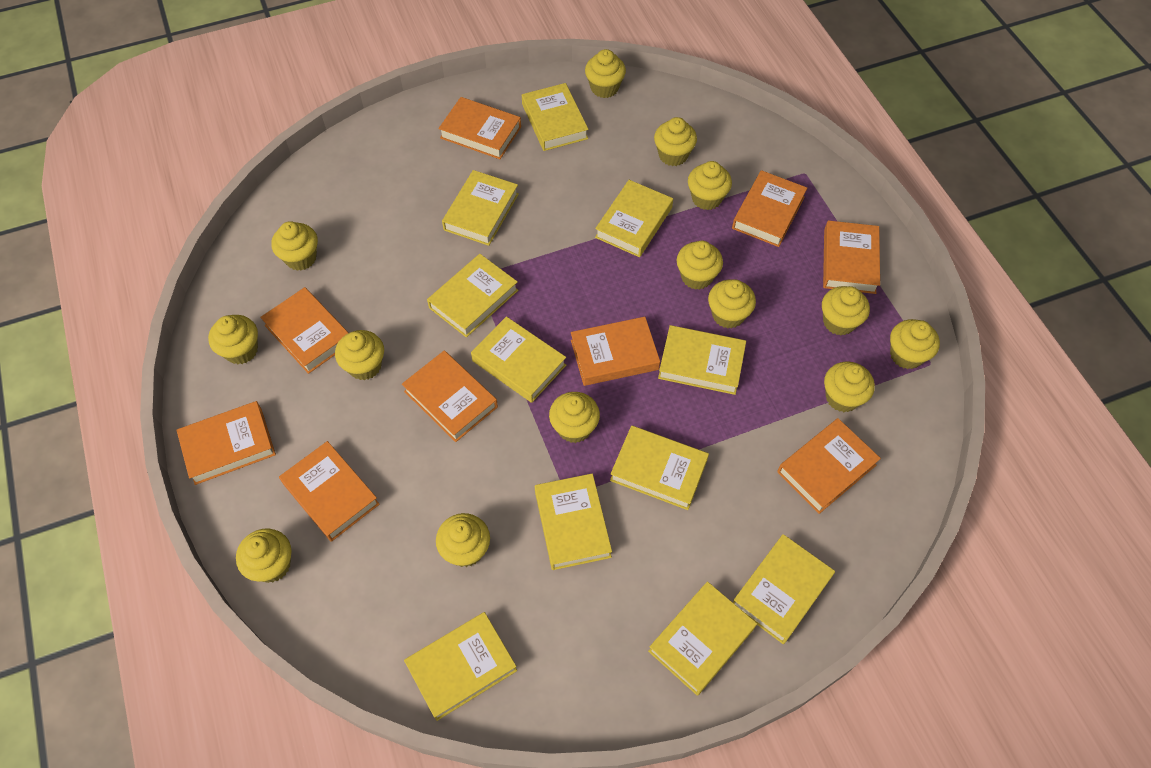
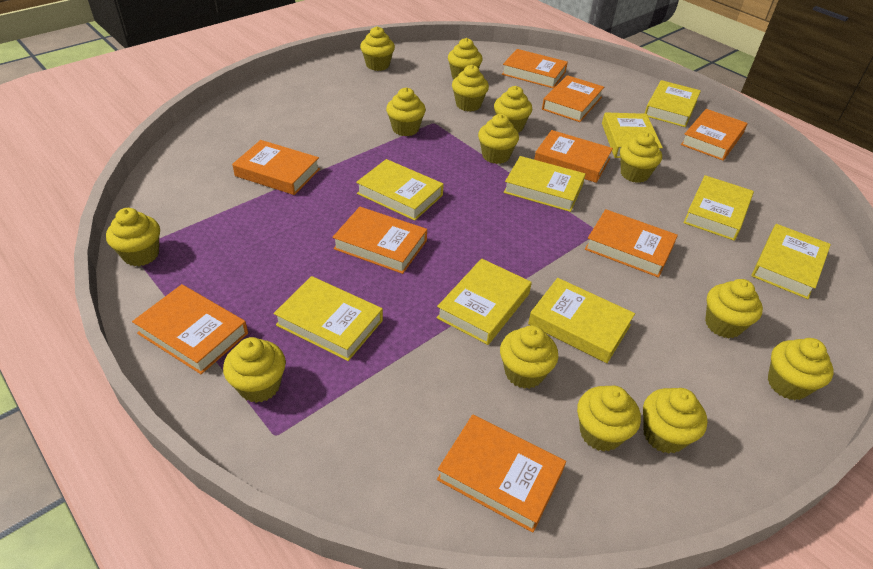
yellow book: [404,612,517,721] [427,254,518,338] [442,170,519,246] [471,316,566,403] [522,83,589,151] [535,474,612,570] [595,180,673,257] [610,425,709,510] [648,581,757,696] [658,325,746,395] [733,534,835,644] = 11 -> [273,276,383,361] [356,159,444,221] [437,258,532,345] [503,156,585,212] [528,278,635,363] [602,112,663,158] [645,80,701,127] [683,175,754,241] [752,224,831,299] = 9

